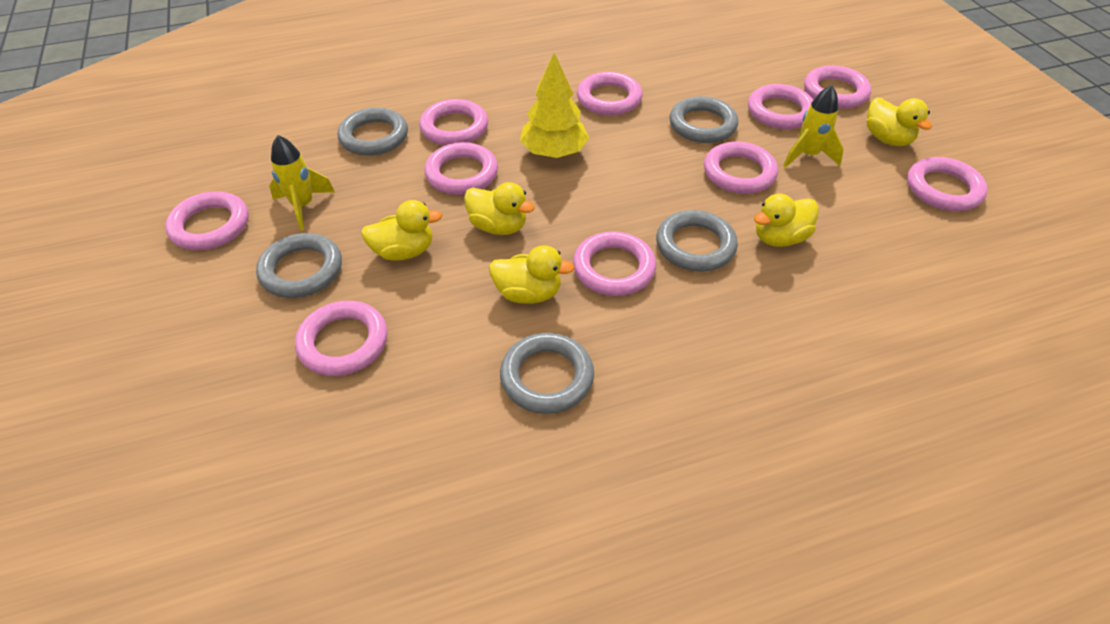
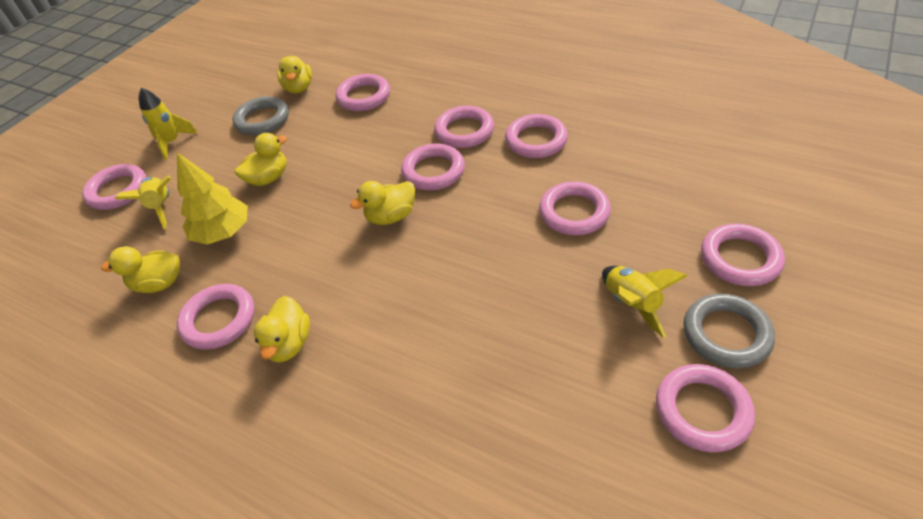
grey ring: [256,233,342,298] [338,108,408,156] [500,333,594,414] [656,210,738,272] [669,96,738,143] = 5 -> [233,96,289,135] [683,294,775,369] = 2
pink ring: [165,191,249,250] [295,301,387,376] [419,99,488,146] [424,142,498,195] [573,231,656,296] [577,72,642,116] [704,141,778,194] [748,84,813,129] [804,65,871,109] [907,157,988,211] = 10 -> [82,164,146,210] [177,284,255,350] [336,74,390,111] [401,144,465,190] [434,106,494,148] [505,114,568,158] [539,181,611,235] [656,364,755,452] [701,224,785,286] = 9
yellow rocket: [269,135,335,230] [783,85,844,168] = 2 -> [115,175,171,229] [139,88,198,160] [602,266,687,338] = 3

